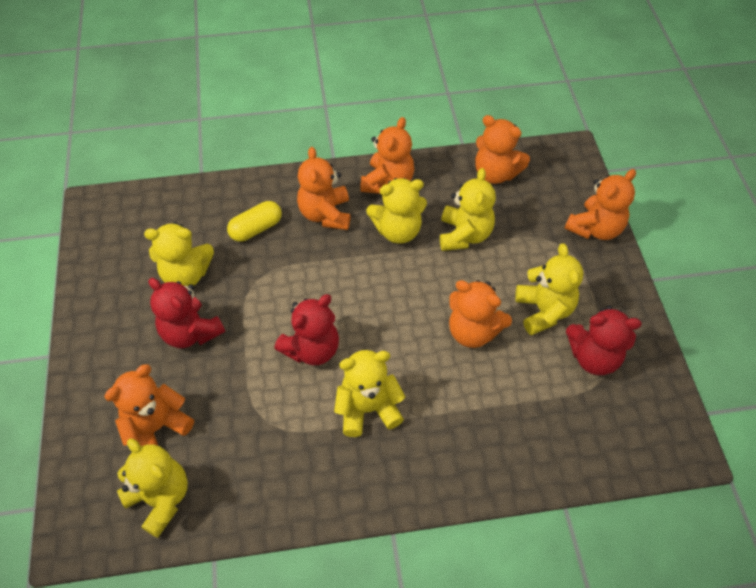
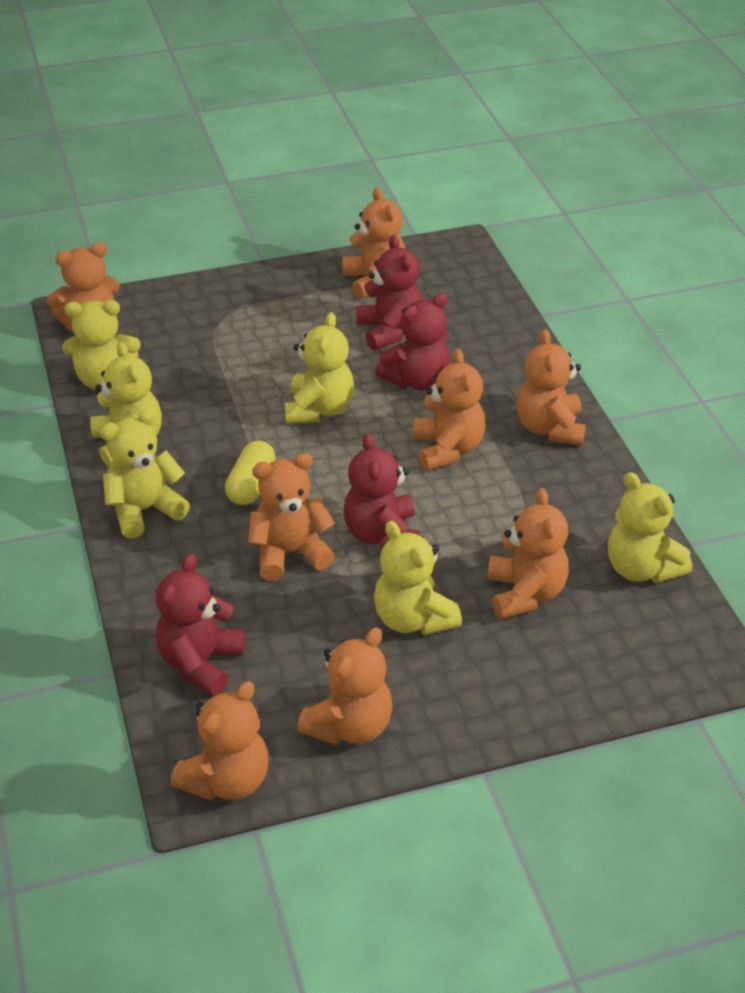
orange teddy bear: [104,364,194,446] [297,147,350,230] [360,117,414,194] [449,280,512,348] [475,115,530,184] [564,169,636,240] = 6 -> [47,242,120,331] [171,681,269,801] [248,453,335,581] [297,627,393,745] [342,187,406,299] [413,348,486,471] [487,488,569,620] [517,329,586,446] = 8
red teddy bear: [149,278,225,348] [274,294,339,365] [566,306,642,375] = 3 -> [156,553,246,696] [344,433,420,551] [356,235,422,350] [375,293,450,390] = 4

